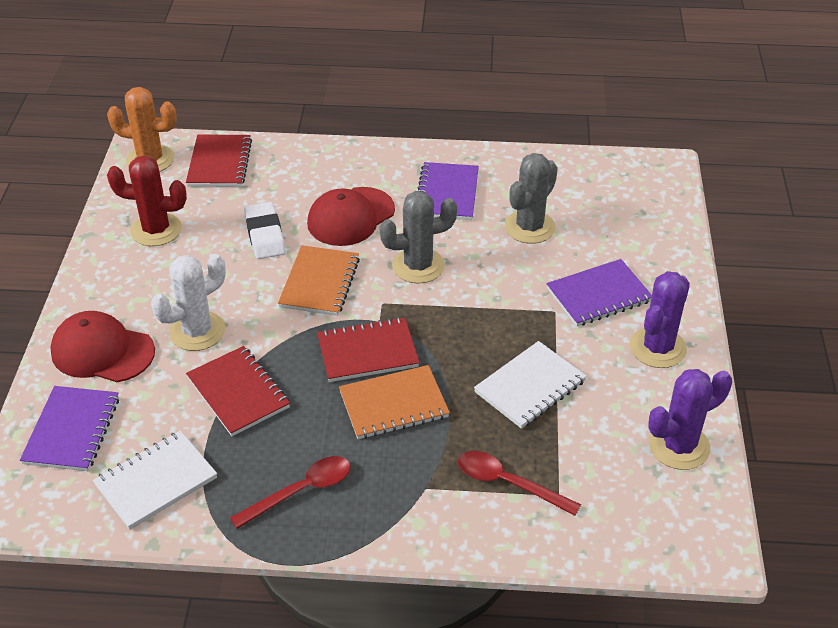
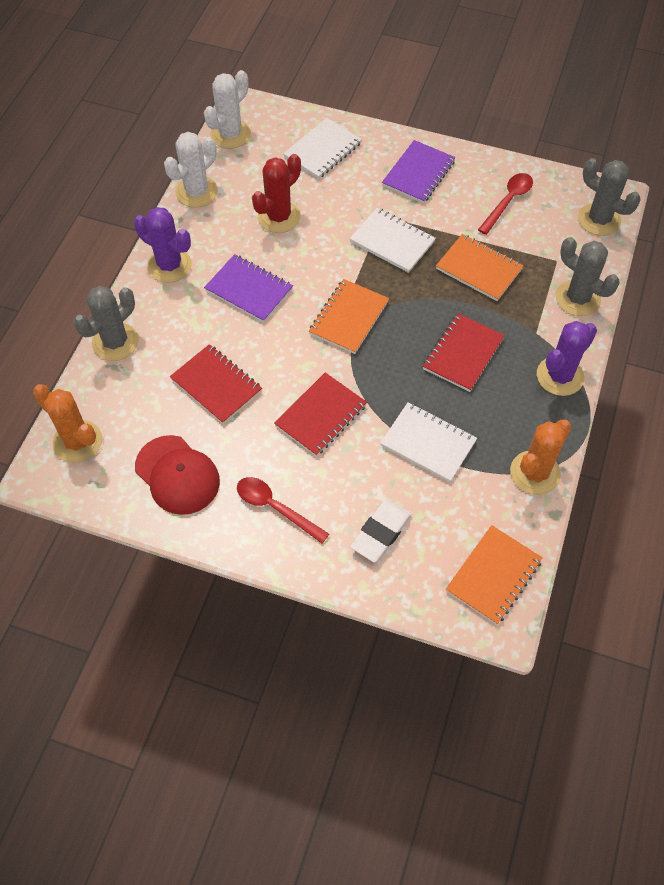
grey cactus: [379,191,457,284] [505,153,558,244] = 2 -> [74,286,139,361] [556,237,619,316] [578,158,640,236] = 3
orange cactus: [107,87,177,172] = 1 -> [33,384,102,463] [510,420,571,495] = 2
orange notebook: [278,245,360,316] [339,365,450,439] = 2 -> [309,279,389,354] [436,234,524,301] [446,525,543,625] = 3
purple notebook: [20,386,119,471] [418,162,479,220] [546,259,652,327] = 3 -> [204,254,293,323] [382,140,456,203] = 2
red cap: [50,311,155,382] [307,187,395,246] = 2 -> [135,435,220,515] = 1
white cactus: [151,254,226,351] = 1 -> [164,132,218,208] [204,70,251,149] = 2
white notebook: [93,431,217,530] [474,341,587,429] = 2 -> [283,118,362,179] [349,208,436,273] [380,402,477,482] = 3

